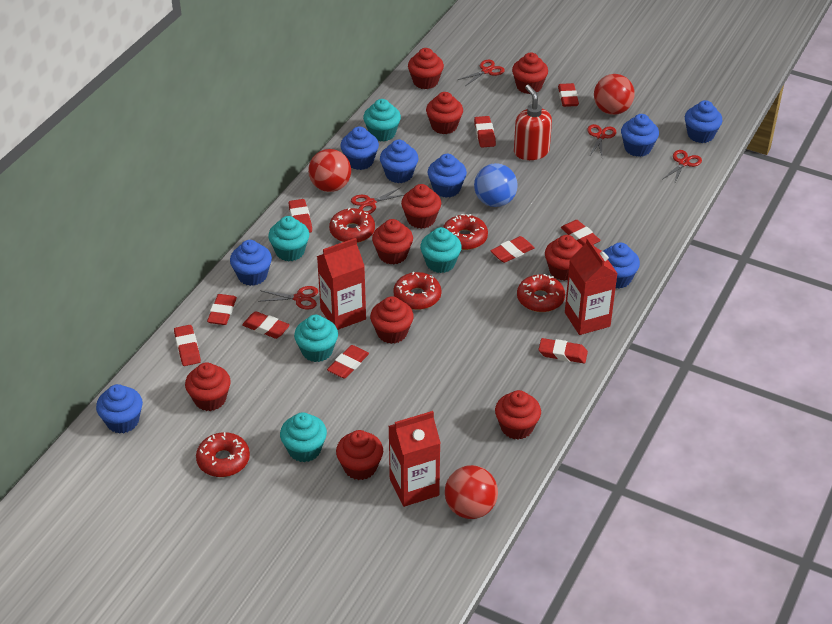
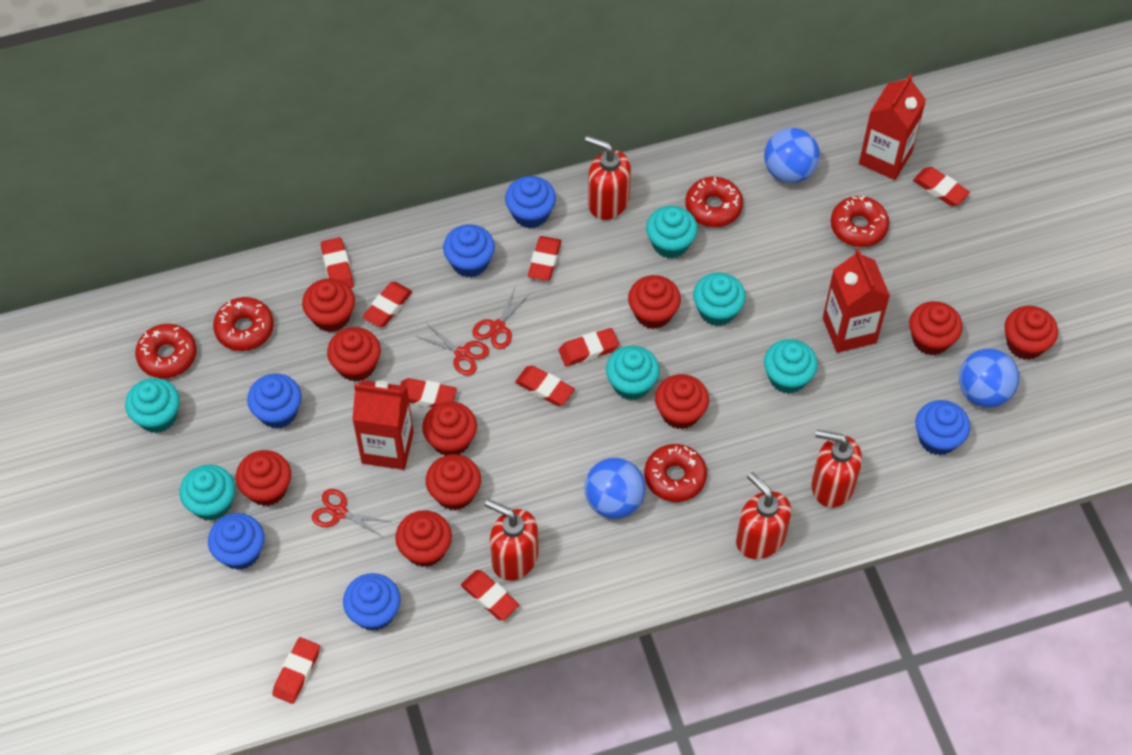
blue ball: [474,163,518,207] = 1 -> [584,458,645,519] [764,128,820,183] [959,348,1019,408] = 3
blue cupcake: [96,384,143,434] [230,240,272,286] [341,127,379,170] [380,140,418,183] [428,154,467,198] [603,243,640,289] [621,114,659,157] [685,100,722,143] = 8 -> [208,513,264,570] [247,374,302,429] [343,573,401,631] [443,224,495,278] [505,176,556,229] [915,400,970,455] = 6
red ball: [308,149,351,192] [445,465,498,519] [594,74,635,115] = 3 -> none = 0
red eraser: [174,325,201,366] [207,294,237,325] [242,311,290,339] [288,199,312,233] [327,345,369,379] [474,116,496,148] [490,236,534,263] [539,338,588,363] [558,83,579,107] [561,220,601,246] = 10 -> [272,637,320,704] [321,237,354,288] [362,282,412,327] [400,378,457,407] [461,570,519,620] [515,366,575,406] [528,236,561,281] [559,328,619,366] [913,167,970,206] = 9
red scissors: [258,286,318,309] [351,187,404,214] [458,60,505,86] [587,124,616,157] [663,150,702,184] = 5 -> [312,489,392,537] [416,323,489,376] [472,288,531,349] = 3
red soap dispenser: [514,85,552,160] = 1 -> [485,499,538,581] [585,136,631,220] [736,472,791,559] [812,430,862,508] = 4
turquoise cupcake: [268,216,309,261] [280,412,327,462] [294,315,338,362] [363,99,401,142] [420,227,462,273] = 5 -> [125,378,180,433] [180,465,235,521] [606,346,660,400] [646,206,698,259] [693,272,746,326] [764,339,818,394] = 6

